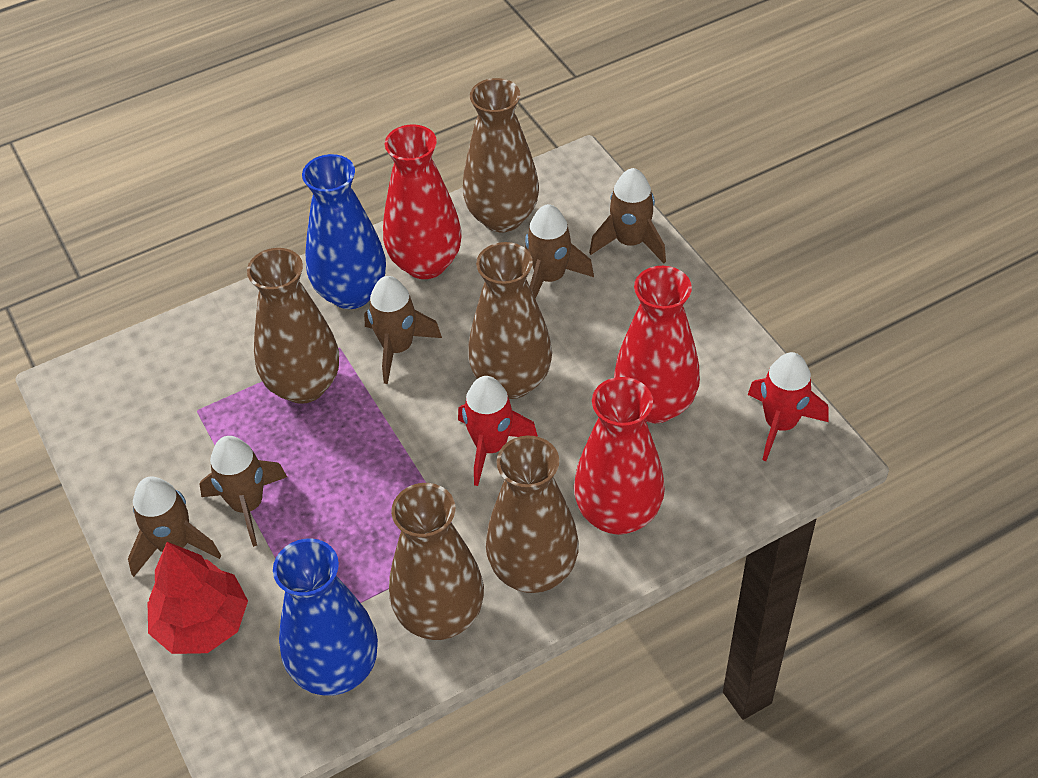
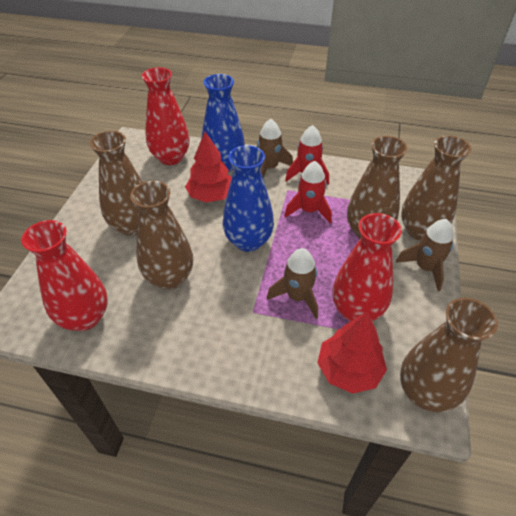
brown rocket: [128,477,221,577] [199,436,287,547] [364,276,442,384] [525,204,594,299] [589,168,666,263] = 5 -> [256,119,293,179] [267,248,318,319] [396,219,454,291] = 3
red tree: [148,542,248,654] = 1 -> [185,131,232,203] [317,312,387,394] = 2

